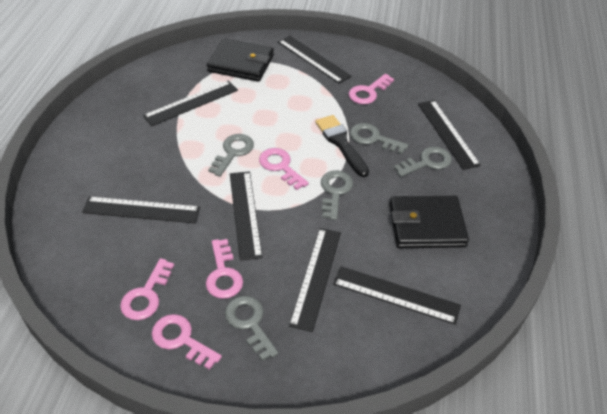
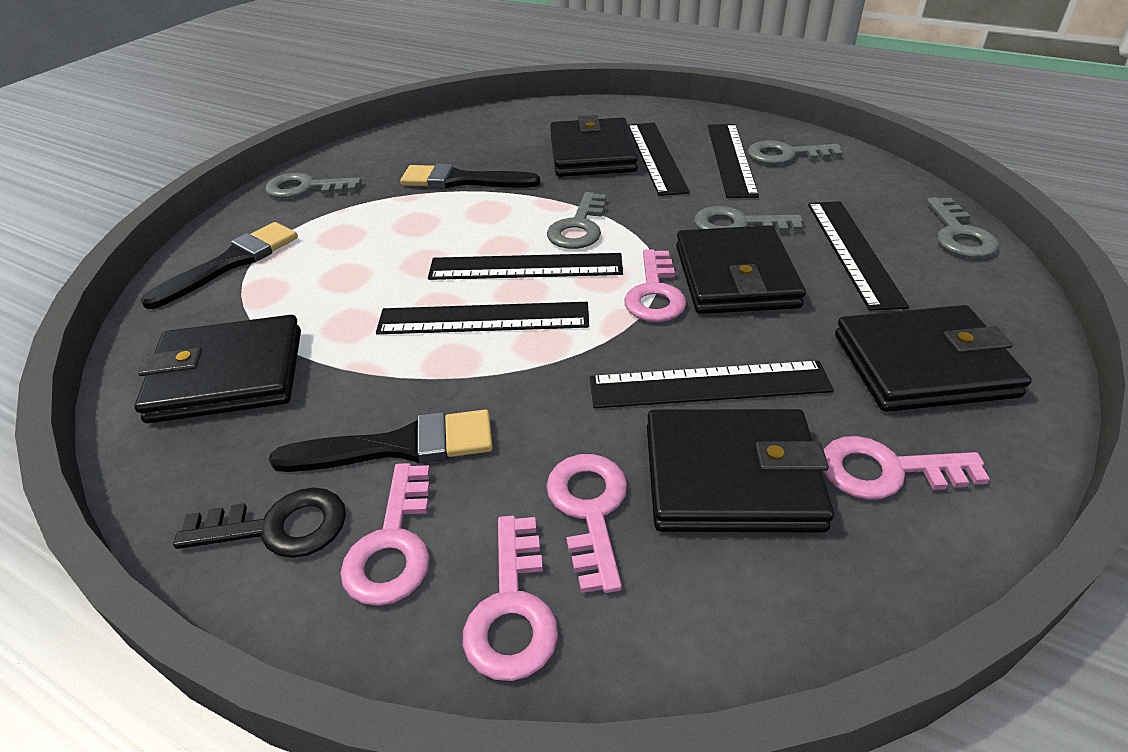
black brush: [316,115,369,177] = 1 -> [141,222,298,309] [269,410,493,472] [400,164,541,188] = 3
black key: none = 0 -> [173,487,346,558] = 1
black ruler: [82,196,200,223] [143,81,238,126] [230,171,263,261] [278,36,352,84] [289,228,341,332] [333,266,461,325] [418,100,481,170] = 7 -> [376,302,589,334] [428,253,623,280] [590,361,834,408] [628,123,690,196] [708,124,759,198] [808,201,909,311] = 6
black wallet: [207,38,274,82] [389,196,469,248] = 2 -> [134,315,301,423] [550,115,638,177] [647,409,834,533] [676,225,806,314] [835,305,1032,412] = 5

